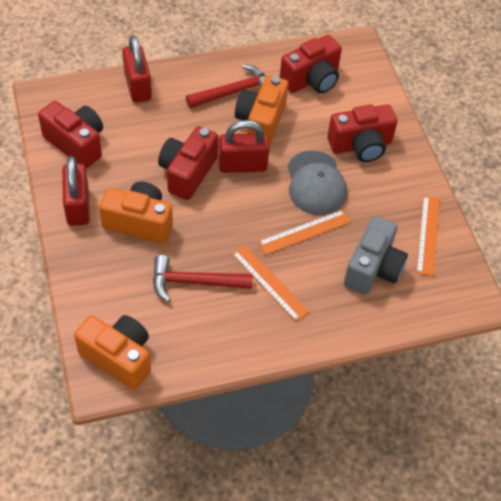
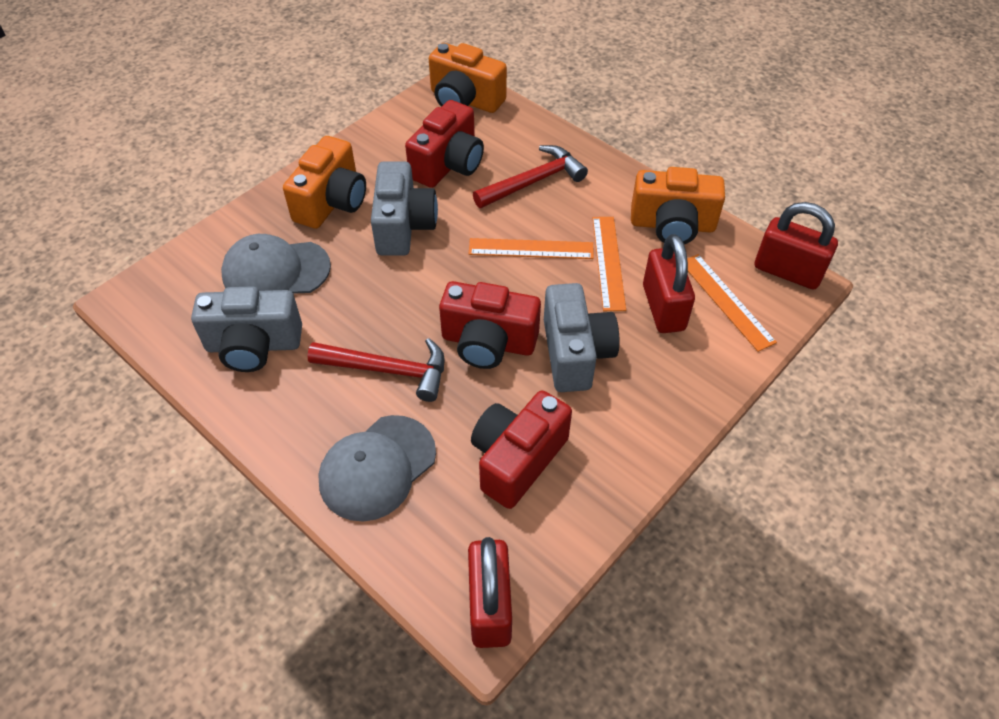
grey camera: [344,216,408,295] = 1 -> [191,286,302,372] [371,161,438,256] [544,283,620,392] = 3
grey cap: [288,151,347,215] = 1 -> [221,234,331,294] [318,415,436,522] = 2
red camera: [38,101,103,168] [158,126,218,200] [280,35,342,93] [327,104,397,162] = 4 -> [405,100,484,188] [439,281,541,369] [471,390,572,509] = 3

